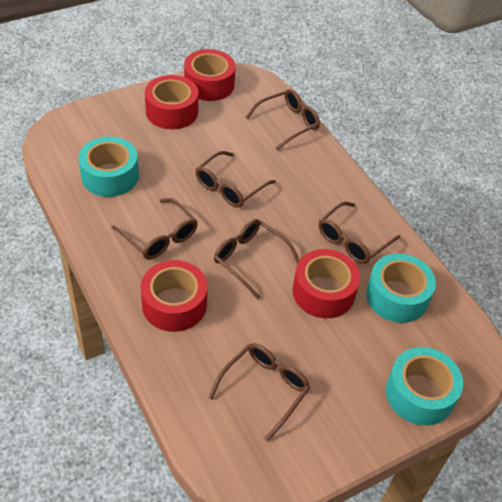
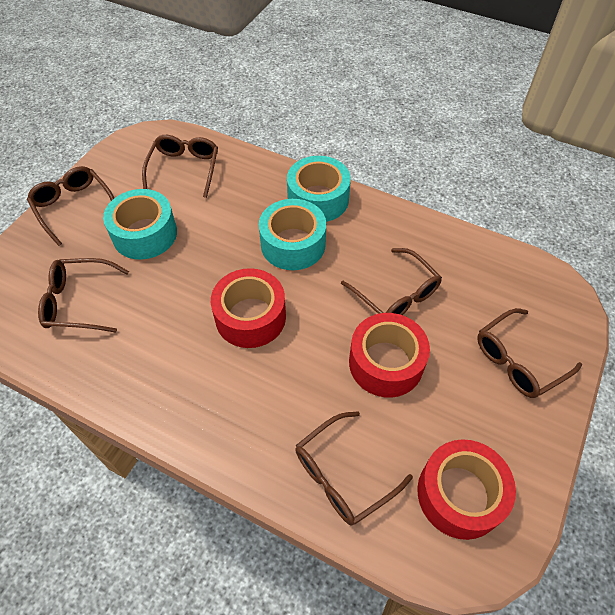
red tape: [141,260,207,332] [145,75,198,129] [184,49,236,101] [293,249,360,318] = 4 -> [211,268,286,348] [349,313,430,398] [417,439,516,540] = 3

